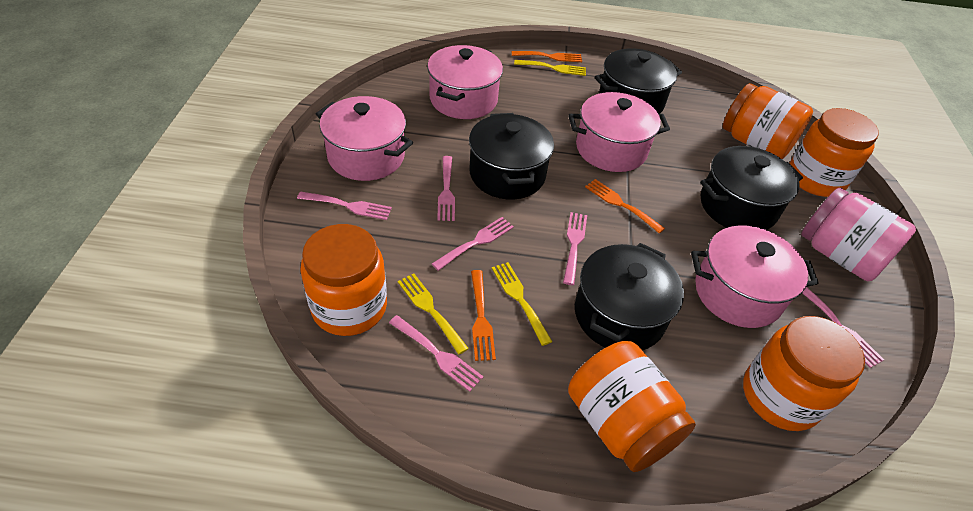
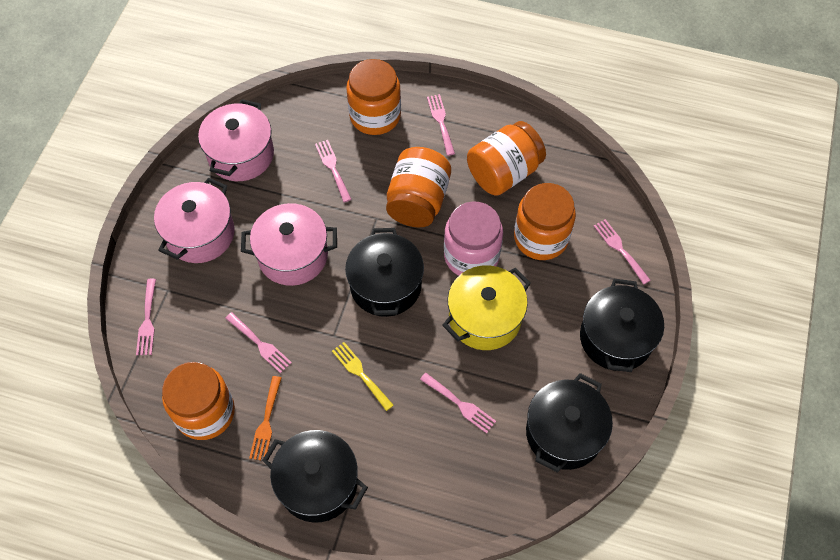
orange fork: [471,270,496,361] [512,51,582,62] [585,179,665,234] = 3 -> [249,376,282,460] = 1
pink pot: [316,96,413,181] [427,45,503,119] [568,92,670,172] [691,226,819,328] = 4 -> [154,178,235,263] [198,99,274,181] [241,203,337,286] = 3
yellow fork: [398,274,469,355] [492,262,553,346] [514,60,586,76] = 3 -> [332,342,394,411] = 1
yellow pot: none = 0 -> [442,265,531,350] = 1

